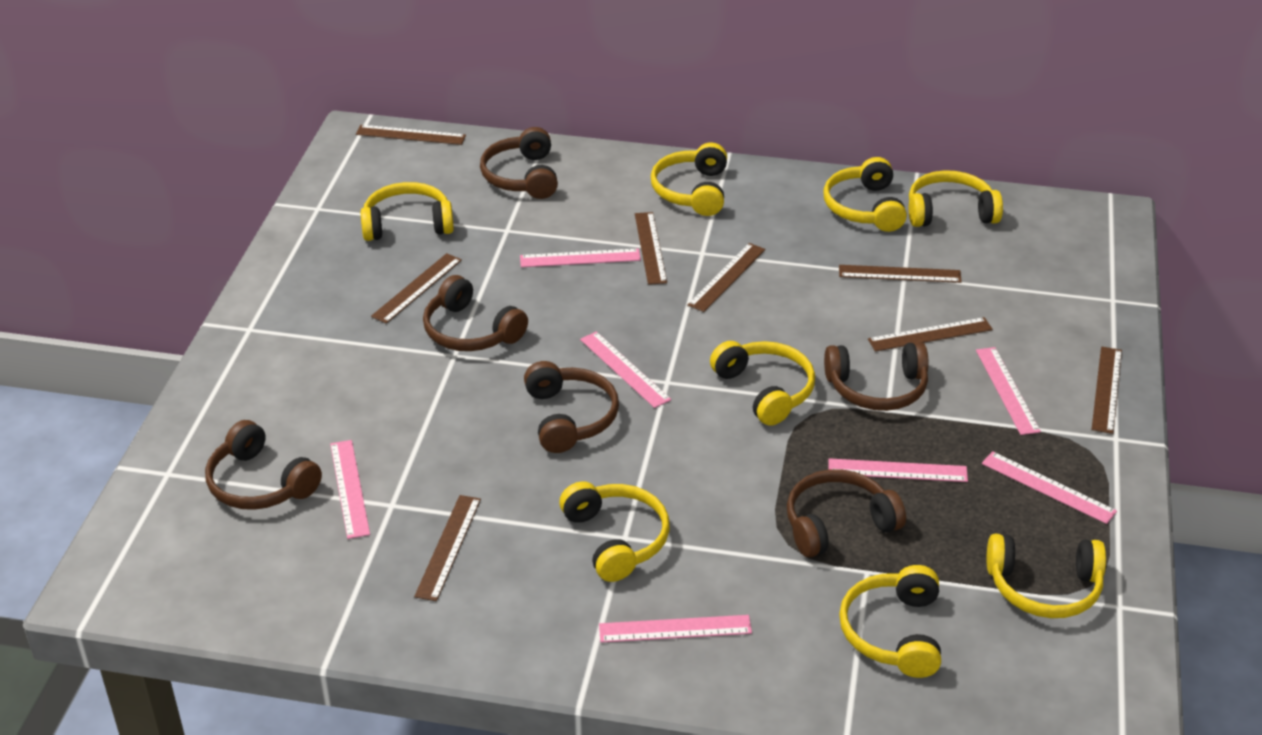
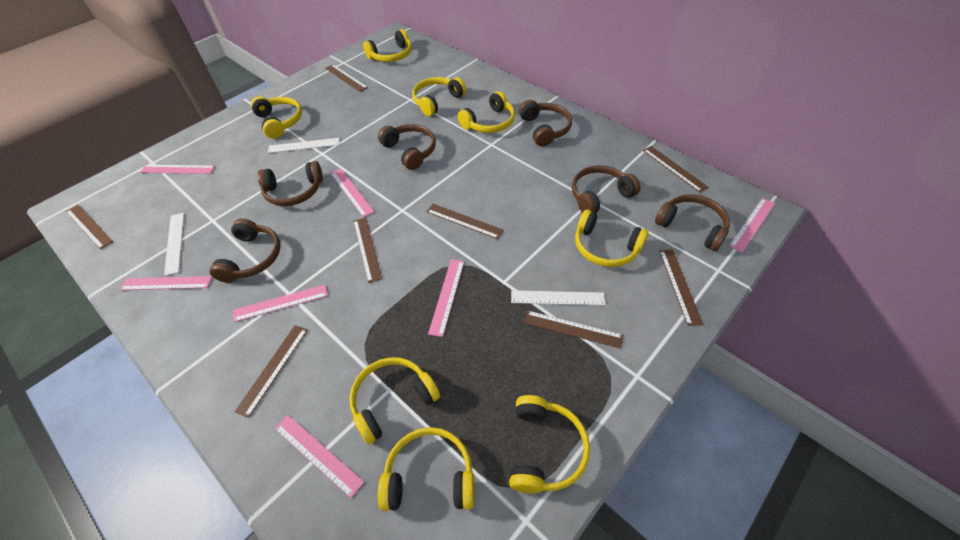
white ruler: none = 0 -> [164,213,184,276] [268,138,339,153] [511,290,606,305] = 3

